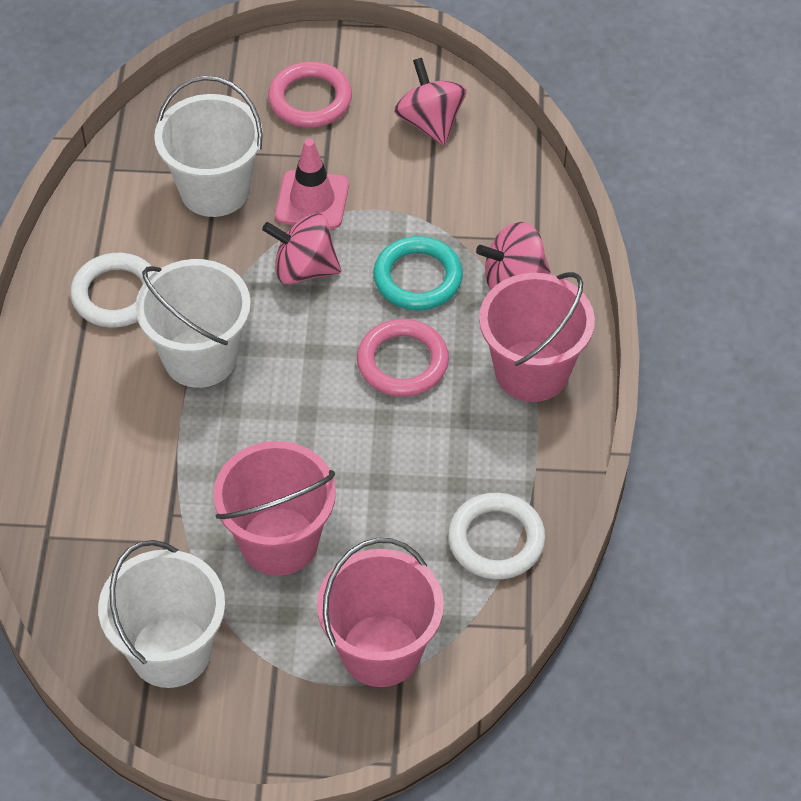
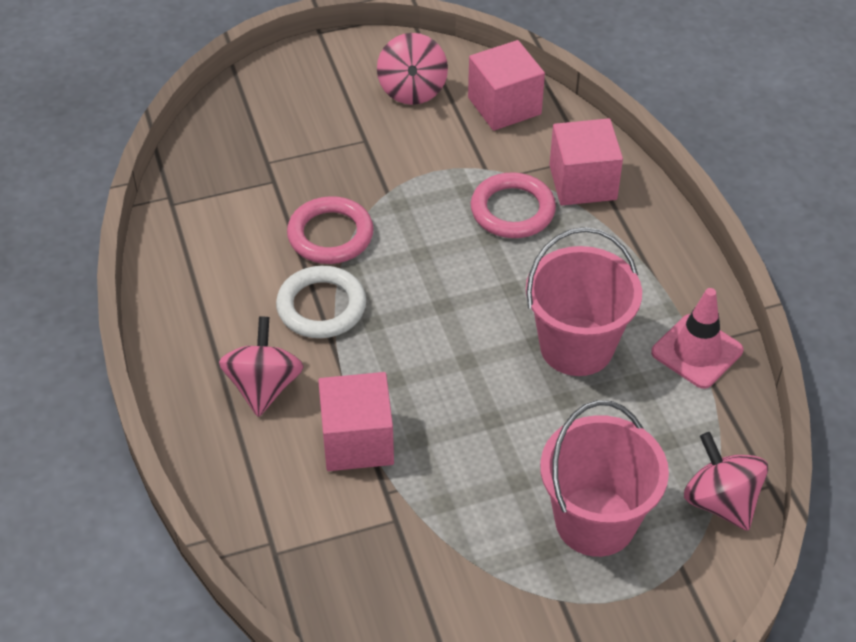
pink bucket: [213,441,336,576] [317,538,444,687] [479,272,595,402] = 3 -> [526,227,642,376] [540,400,669,557] = 2
pink cube: none = 0 -> [318,372,394,471] [468,40,545,131] [549,118,623,206] = 3
turquoise ring: [373,236,463,310] = 1 -> none = 0
white bucket: [98,540,225,688] [135,259,251,388] [154,76,263,217] = 3 -> none = 0
white ring: [70,253,156,328] [448,493,546,579] = 2 -> [276,266,366,338] = 1

